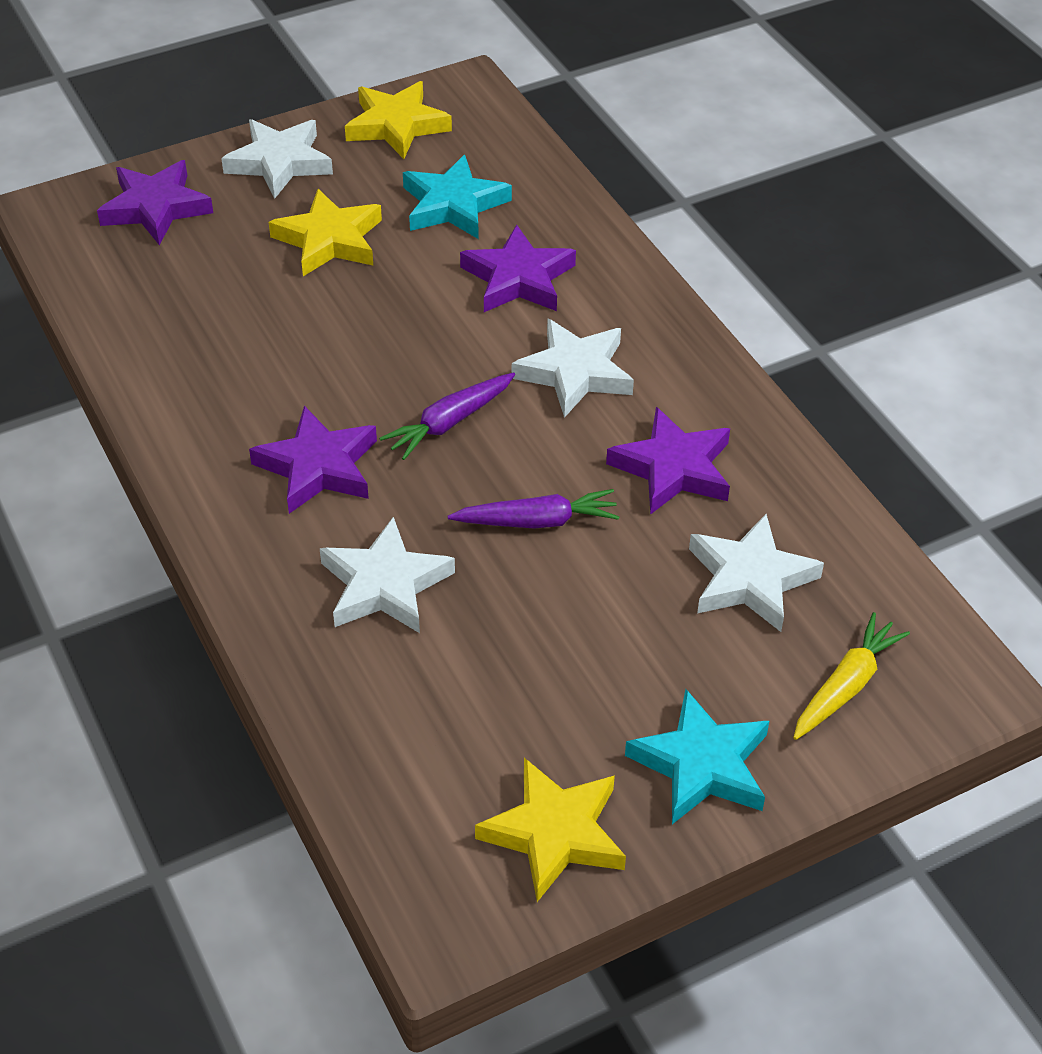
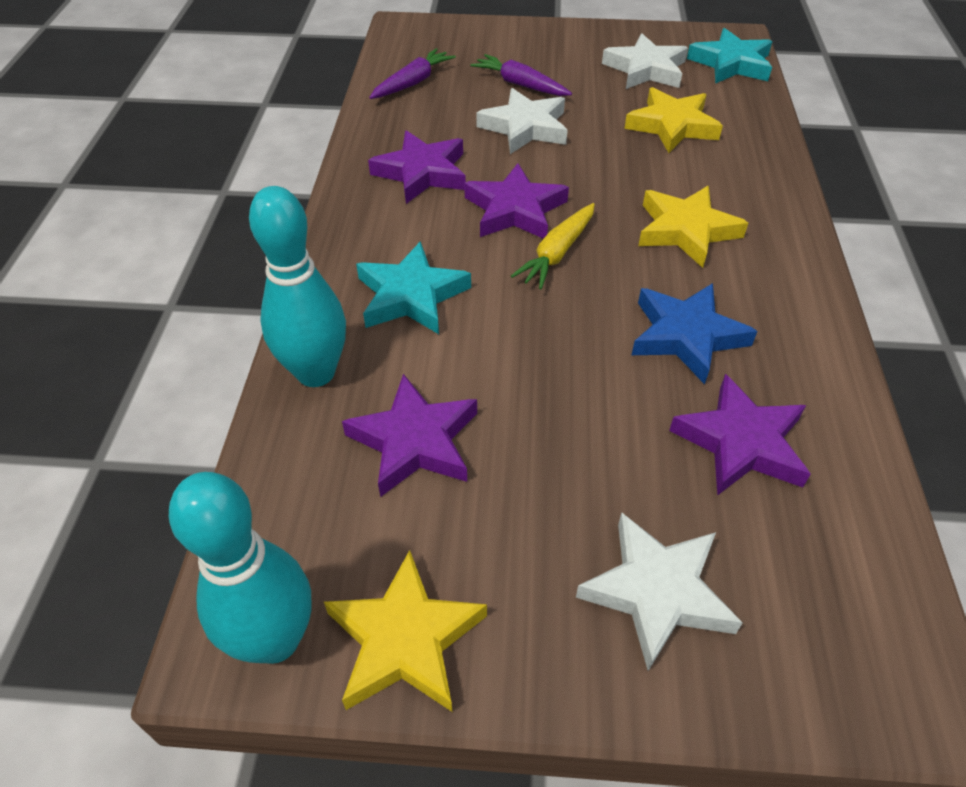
blue star: none = 0 -> [632,283,757,385] = 1
turquoise bowling pin: none = 0 -> [169,472,311,664] [249,186,346,387] = 2
white star: [221,119,333,199] [320,517,455,633] [512,319,634,418] [689,514,824,632] = 4 -> [476,88,568,154] [576,512,743,671] [602,33,688,89] = 3

